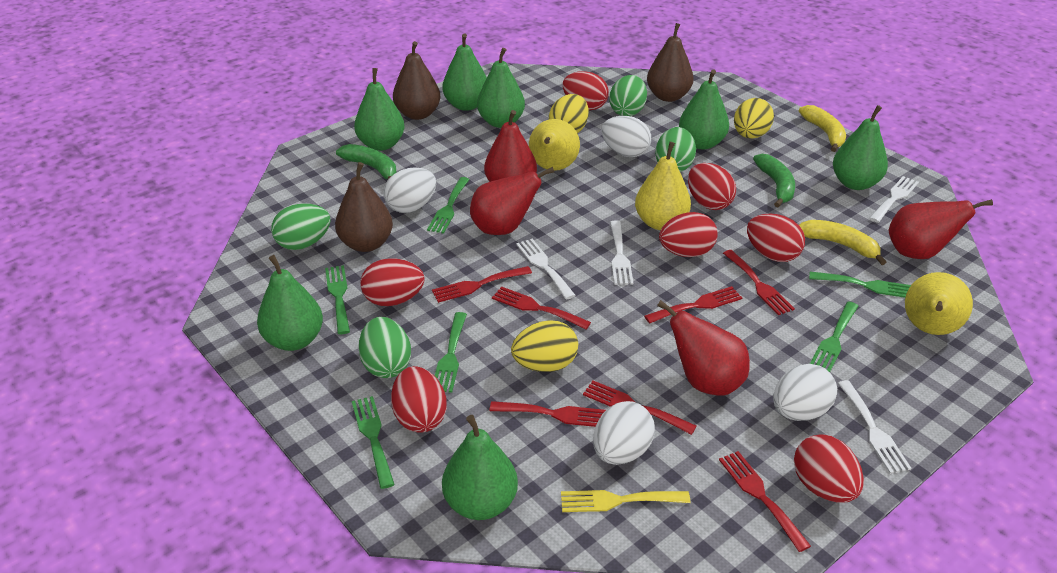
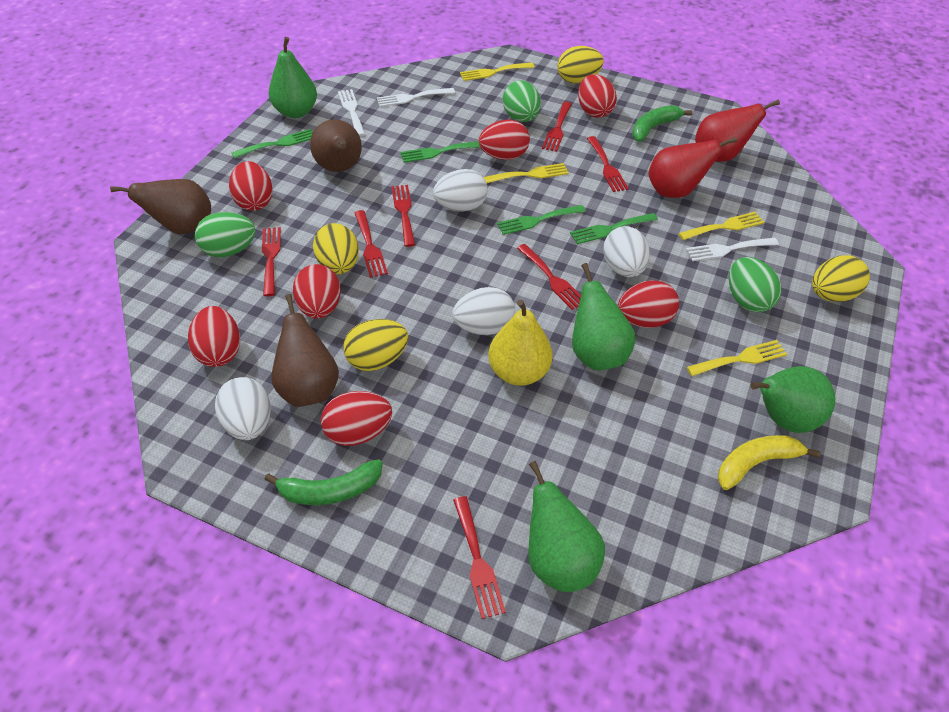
green egg: [271,203,331,250] [359,317,411,378] [609,75,647,116] [655,127,696,172] = 4 -> [195,212,256,257] [503,81,541,122] [729,257,782,313] = 3
green fork: [325,265,350,334] [352,396,395,489] [427,177,470,233] [435,312,467,393] [809,272,911,298] [810,301,858,372] = 6 -> [232,129,313,159] [400,141,480,163] [497,205,586,235] [570,213,658,244] = 4
green pear: [257,255,323,351] [354,68,405,151] [442,33,487,111] [442,415,518,520] [477,48,525,128] [679,69,729,149] [833,105,888,190] = 7 -> [268,37,317,118] [528,461,605,592] [572,263,636,370] [750,366,835,433] = 4
red pear: [470,167,554,235] [484,110,537,182] [657,300,750,396] [889,199,993,259] = 4 -> [648,137,737,198] [695,100,780,162] = 2
white fork: [516,239,576,300] [610,221,633,285] [838,380,911,474] [869,176,919,223] = 4 -> [338,89,365,137] [377,88,455,107] [686,238,779,261] = 3
yellow banana: [799,105,846,152] [799,220,886,265] = 2 -> [718,435,821,490] = 1
yellow egg: [511,320,578,372] [549,94,589,133] [734,98,774,139] = 3 -> [313,223,359,274] [343,319,408,371] [557,46,604,83] [812,255,870,302] = 4
yellow fork: [561,490,690,512] = 1 -> [460,63,534,81] [483,163,569,184] [678,212,765,240] [687,340,787,376] = 4
yellow pear: [529,119,580,171] [635,142,691,230] [905,272,973,335] = 3 -> [488,300,553,386] = 1

